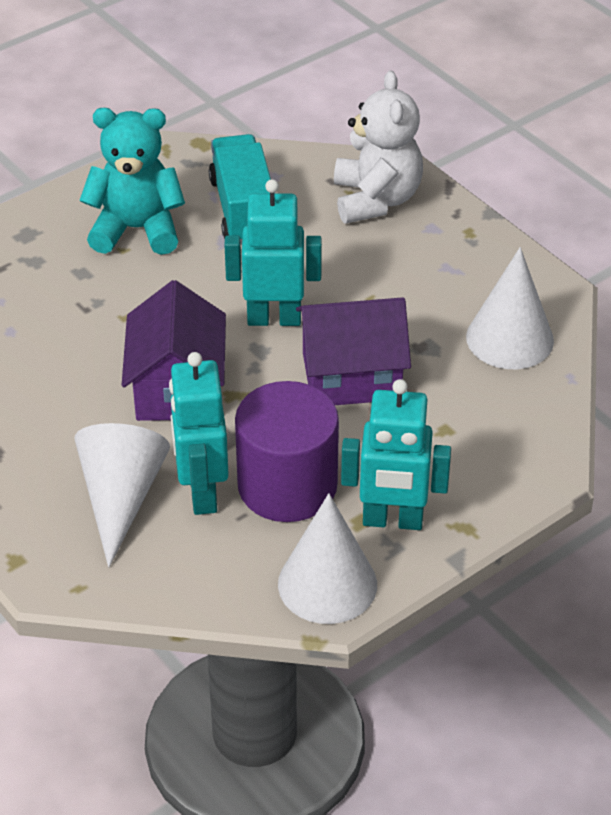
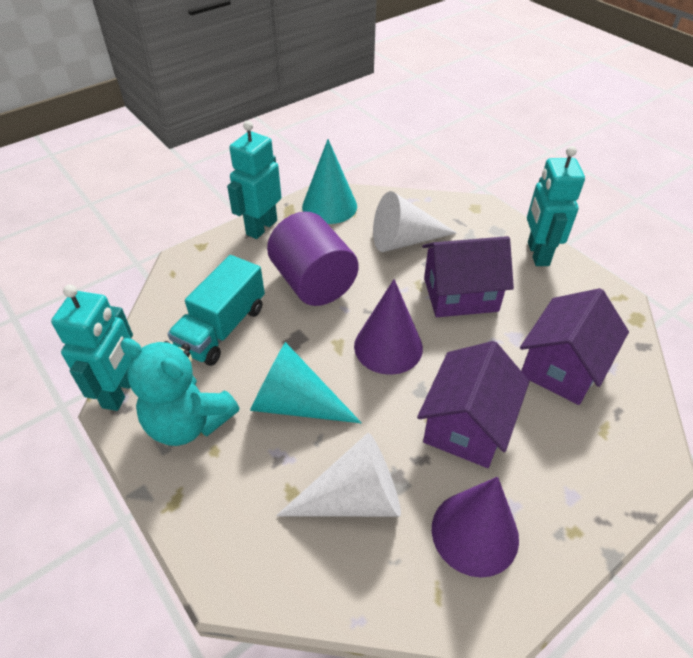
purple cone: none = 0 -> [354,279,423,375] [432,477,519,578] = 2
purple house: [122,280,226,421] [296,297,411,405] = 2 -> [417,341,529,468] [422,236,514,317] [520,288,629,405] = 3
turquoise cone: none = 0 -> [250,342,362,423] [302,139,357,224] = 2
white cone: [74,423,170,567] [278,493,377,624] [466,247,554,369] = 3 -> [276,433,401,517] [373,191,457,252] = 2
white teddy bear: [334,71,423,224] = 1 -> none = 0

